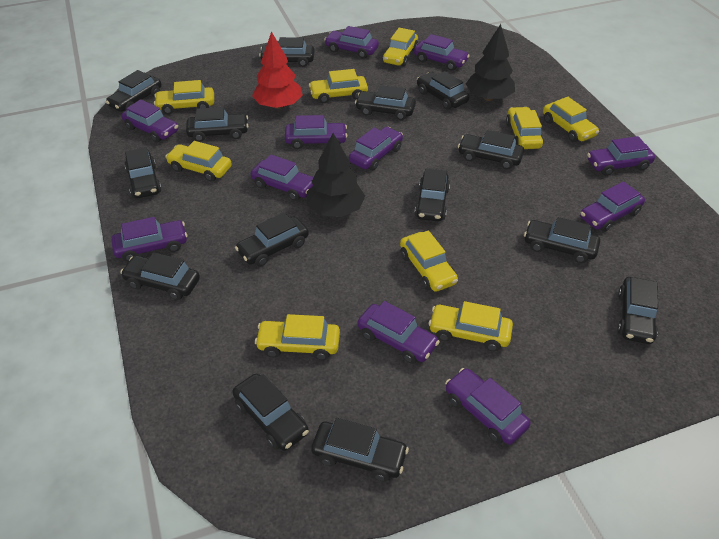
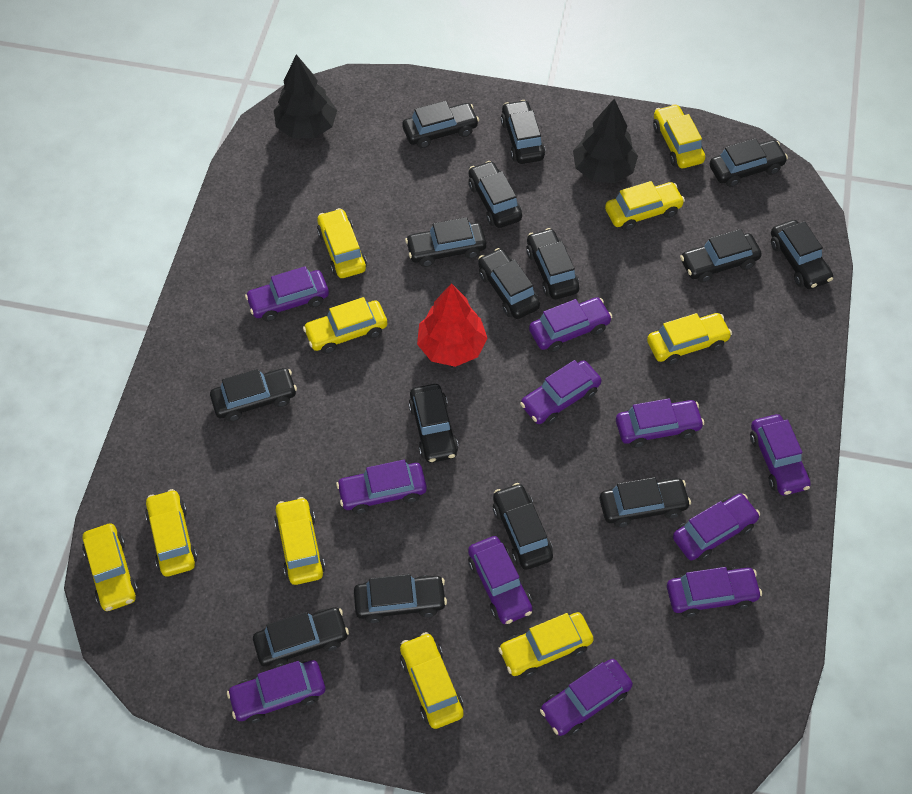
black car: [106,70,162,112] [120,252,200,300] [125,147,161,198] [186,107,248,142] [232,374,309,451] [235,212,309,266] [259,37,315,67] [311,418,409,481] [355,85,416,120] [415,169,450,221] [417,71,469,110] [458,130,524,169] [524,217,600,263] [617,277,658,344] = 14 -> [210,368,297,421] [253,607,349,669] [354,574,447,623] [402,101,479,148] [405,217,486,267] [408,384,458,463] [469,161,522,228] [478,248,540,319] [493,483,553,570] [501,100,545,164] [526,228,579,299] [600,477,691,527] [680,229,762,283] [710,138,788,187] [771,220,833,289] = 15
yellow car: [154,80,214,114] [165,141,232,182] [255,314,340,360] [309,69,368,103] [383,28,418,66] [400,230,458,292] [429,301,513,351] [506,107,543,149] [543,97,599,142] = 9 -> [82,523,138,611] [145,489,198,577] [274,497,325,585] [303,297,387,354] [317,208,367,278] [400,632,464,729] [498,612,594,678] [605,181,685,231] [647,313,732,365] [653,104,705,168] = 10

